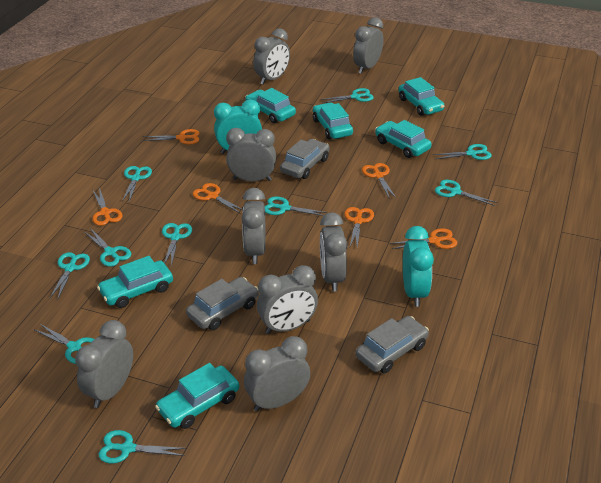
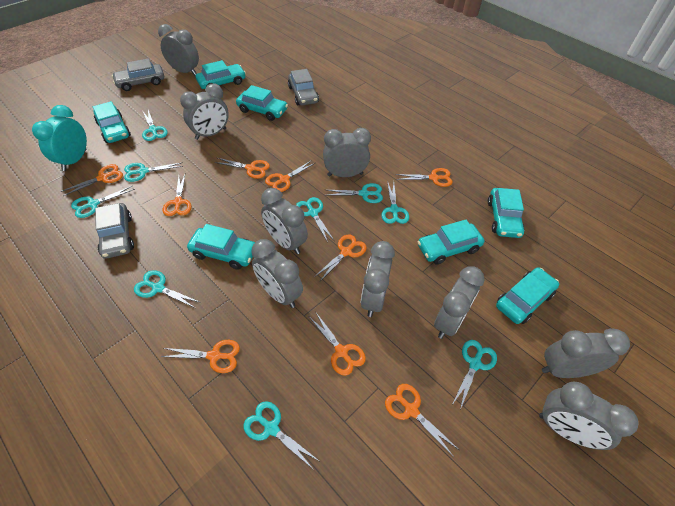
grey clock: [75,320,133,408] [226,128,276,181] [241,188,265,264] [244,336,310,412] [253,29,290,85] [257,265,318,334] [320,212,348,292] [353,17,383,74] = 8 -> [158,24,199,75] [180,83,229,140] [251,239,303,308] [261,188,308,254] [323,128,371,177] [361,241,395,317] [434,266,484,339] [539,382,639,450] [542,328,630,378] = 9
orange scissors: [92,188,123,226] [142,129,200,145] [193,183,243,214] [344,207,374,247] [362,163,396,199] [390,228,457,249] = 6 -> [61,164,123,196] [161,340,240,373] [163,174,192,216] [214,158,270,179] [265,160,315,192] [310,313,366,376] [314,235,367,281] [385,384,459,457] [396,168,453,187] = 9
turquoise car: [97,256,173,308] [155,363,239,429] [245,88,296,123] [313,103,353,139] [375,120,431,158] [398,77,445,116] = 6 -> [93,101,131,143] [187,224,255,270] [196,60,246,89] [236,85,288,121] [418,220,485,265] [488,188,524,238] [496,268,559,324] = 7
turquoise clock: [214,99,262,154] [403,226,434,307] = 2 -> [32,105,87,171] = 1
turquoise scissors: [35,324,94,364] [49,252,90,300] [84,228,131,267] [99,430,187,464] [122,166,152,202] [162,223,192,267] [265,196,328,216] [320,88,374,103] [432,144,492,160] [435,180,497,206] = 10 -> [71,186,135,218] [124,162,183,182] [134,270,199,308] [142,110,168,141] [244,401,319,470] [296,197,334,242] [327,183,383,203] [381,181,409,224] [453,340,497,410] = 9

